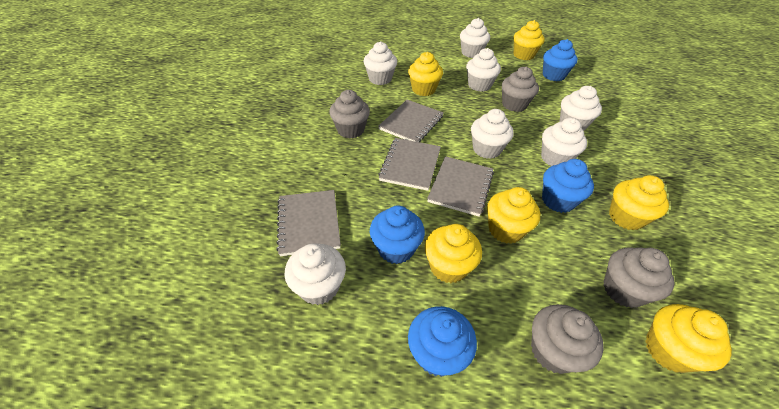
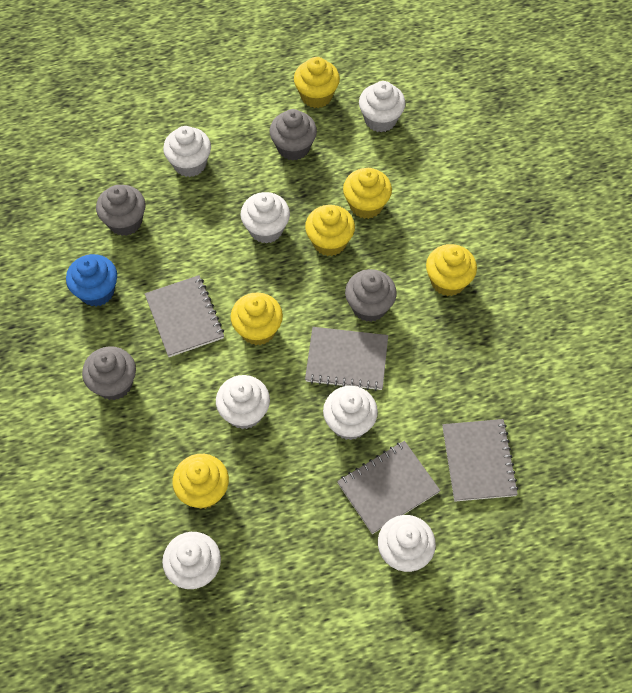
blue cupcake: [370,205,425,264] [408,306,477,377] [542,159,594,213] [543,39,578,81] = 4 -> [66,254,117,306] = 1

